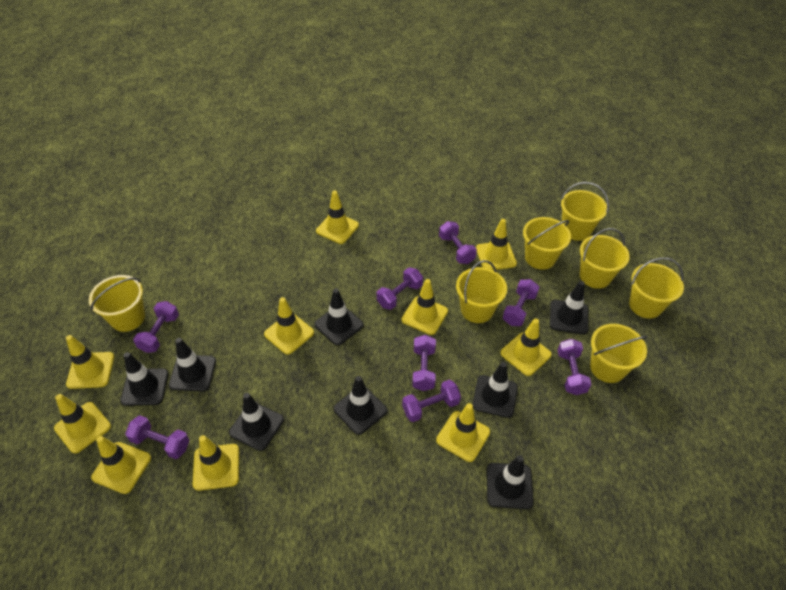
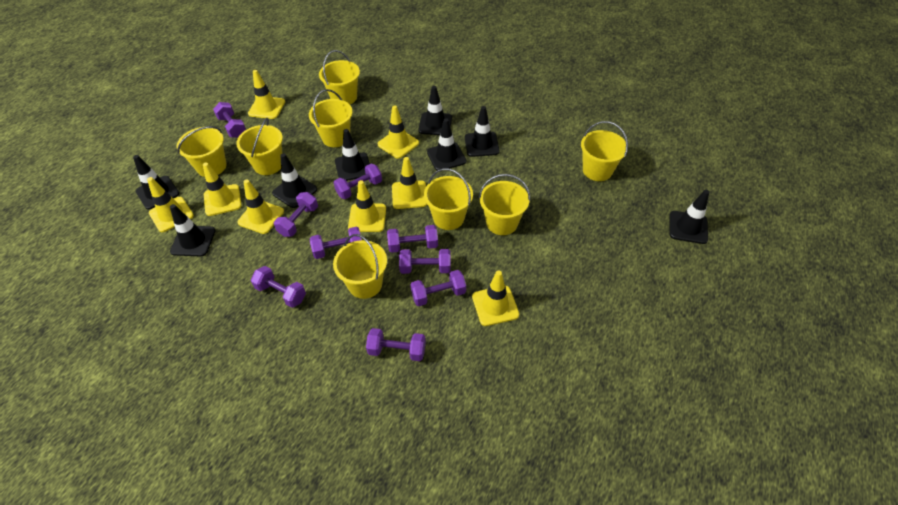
purple dumbbell: [125,415,190,459] [133,301,179,353] [376,267,423,310] [402,379,461,422] [412,335,436,391] [439,221,477,264] [503,279,539,326] [558,339,591,395] = 8 -> [213,102,246,138] [251,266,306,308] [274,192,318,237] [310,227,362,259] [333,164,382,199] [366,328,426,361] [387,225,438,253] [399,249,451,274] [410,270,466,306] = 9
yellow bucket: [89,275,145,332] [456,260,507,323] [523,217,571,270] [561,182,609,241] [579,228,630,289] [590,324,647,383] [629,257,684,319] = 7 -> [177,126,227,177] [236,118,283,175] [309,89,353,147] [319,50,360,104] [333,234,387,299] [424,168,473,230] [479,174,530,235] [581,121,628,181] = 8
yellow traffic cone: [54,394,111,453] [66,335,114,389] [91,436,151,494] [193,435,239,491] [264,297,314,355] [316,191,359,244] [401,279,448,335] [436,403,490,462] [476,219,517,270] [500,318,552,376] = 10 -> [147,177,194,232] [203,162,242,216] [237,179,284,234] [248,70,285,119] [348,180,386,232] [377,105,419,159] [392,157,427,209] [472,270,519,326] = 8

